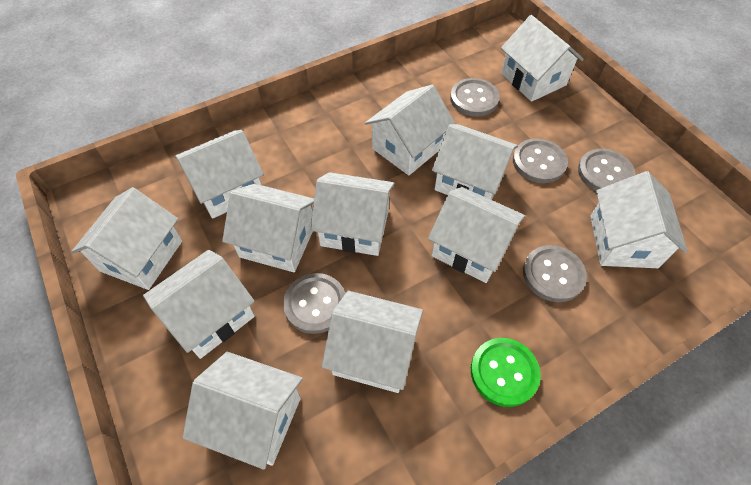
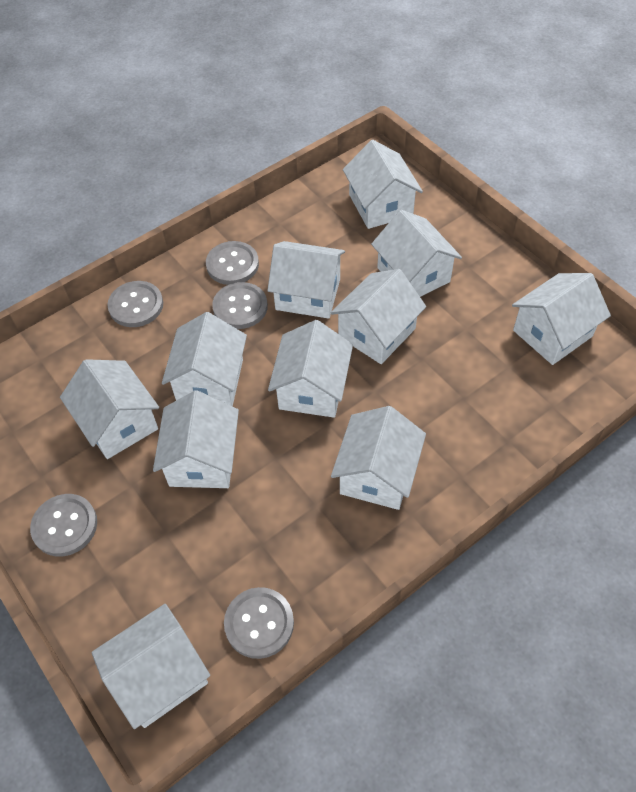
green button: [471,338,541,407] = 1 -> none = 0
white house: [71,187,182,290] [143,250,255,359] [175,130,264,219] [183,352,303,470] [222,184,314,272] [310,172,395,256] [322,291,423,393] [365,85,455,175] [428,187,525,283] [432,124,518,200] [501,15,584,102] [590,171,688,268] = 12 -> [60,359,159,459] [92,604,210,729] [153,390,239,488] [162,312,247,406] [267,241,345,319] [268,320,353,418] [330,269,426,364] [331,406,426,510] [343,140,423,229] [371,210,462,297] [512,273,611,365] = 11

